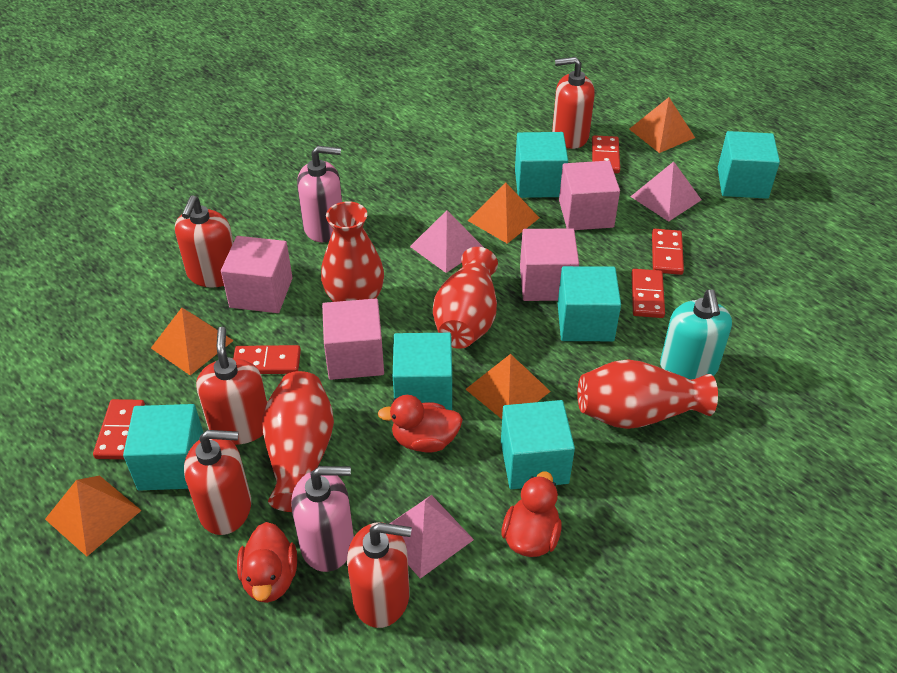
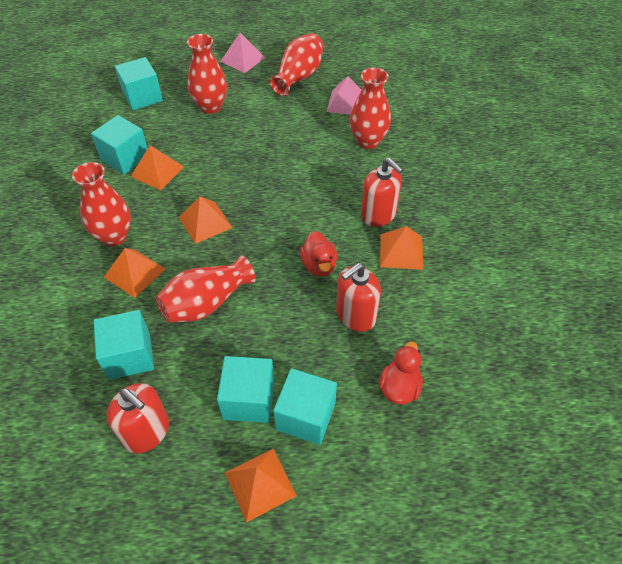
pink cube: [221,236,293,313] [322,299,384,380] [520,228,579,301] [559,161,620,230] = 4 -> none = 0
pink pyramid: [389,495,474,579] [410,210,484,273] [630,161,701,222] = 3 -> [220,33,265,73] [327,76,361,115] = 2
pink soap dispenser: [291,466,354,572] [297,146,342,242] = 2 -> none = 0
red domino: [93,399,145,459] [233,345,301,374] [592,135,620,173] [632,269,665,318] [652,229,684,275] = 5 -> none = 0
red duck: [237,522,297,603] [377,395,463,453] [501,472,562,557] = 3 -> [300,231,337,277] [379,342,423,405] = 2
red soap dispenser: [175,195,233,288] [184,430,251,535] [196,327,267,445] [347,522,412,628] [552,57,595,149] = 5 -> [107,383,169,453] [336,263,381,332] [361,158,403,227] = 3
red vase: [262,371,334,512] [321,201,384,302] [433,247,498,349] [577,359,718,429] = 4 -> [72,162,131,246] [156,255,256,322] [187,34,227,114] [269,33,323,96] [350,68,391,149] = 5
turquoise cube: [123,404,204,491] [393,333,452,410] [501,400,575,489] [515,132,568,198] [558,266,621,341] [718,131,780,199] = 6 -> [91,115,148,174] [93,310,154,380] [115,57,163,110] [217,356,275,423] [273,368,337,445] = 5
turquoise soap dispenser: [660,289,732,379] = 1 -> none = 0

